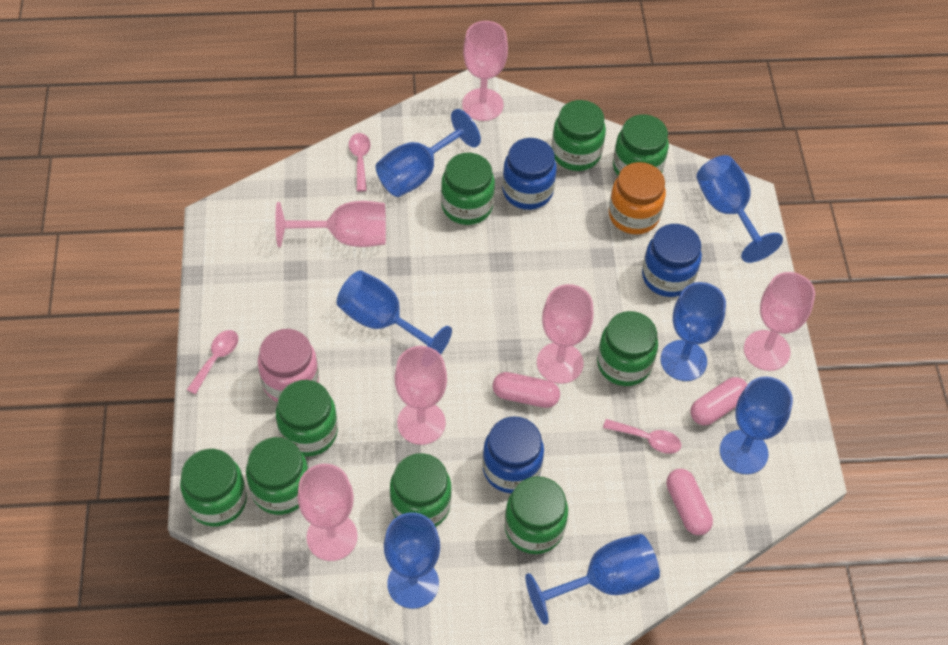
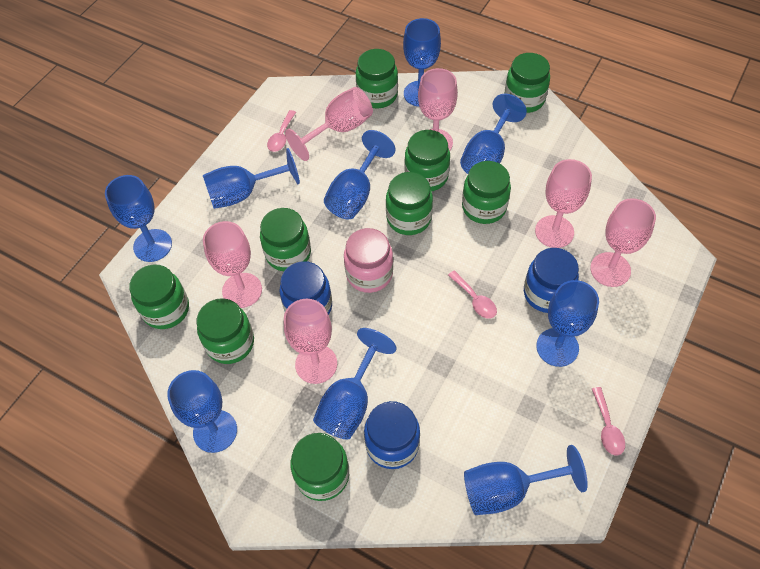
blue goblet: [337,271,452,355] [376,109,481,197] [384,512,440,609] [525,534,660,625] [660,282,726,381] [697,155,783,263] [720,376,793,474] = 7 -> [105,175,172,262] [167,370,237,453] [203,148,300,209] [313,328,397,440] [324,130,395,219] [403,18,441,107] [460,94,527,174] [464,445,588,515] [536,280,599,367] = 9
orange jar: [609,162,666,234] = 1 -> none = 0
pink capsule: [493,372,560,408] [666,469,713,535] [690,377,747,425] = 3 -> none = 0

